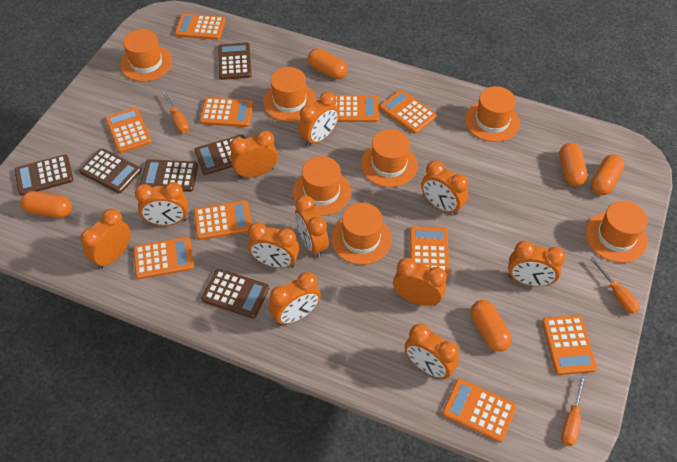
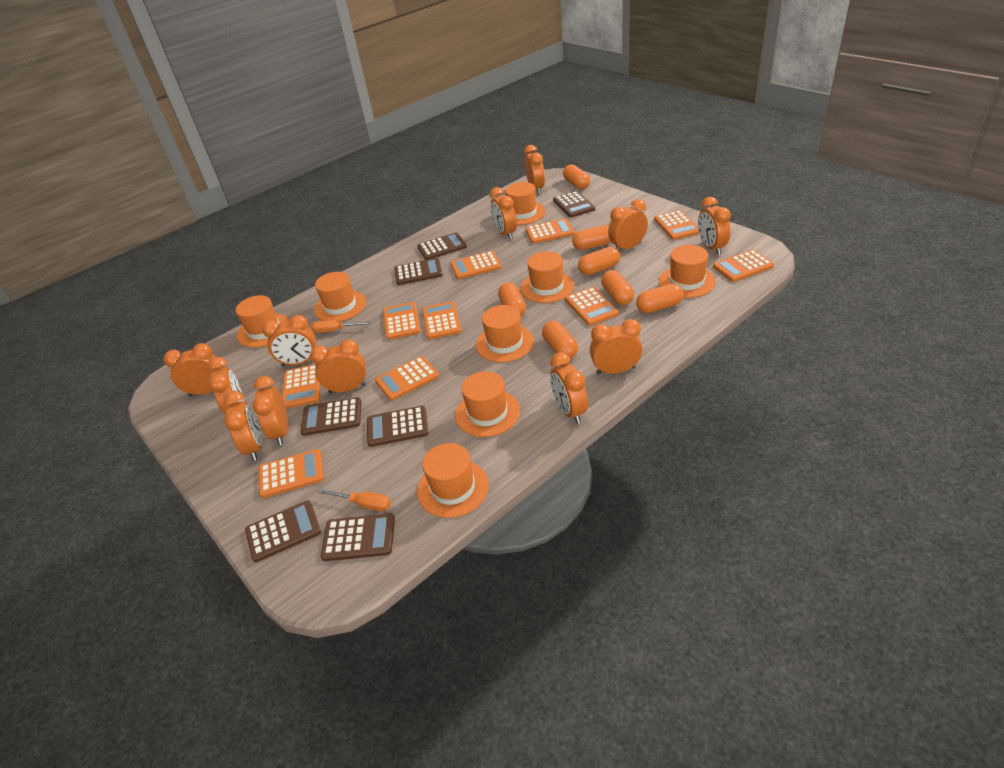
brown calculator: [14,154,73,196] [79,148,141,193] [140,159,198,192] [194,135,245,175] [201,269,269,319] [218,43,251,80] = 6 -> [245,500,321,562] [301,397,361,436] [321,513,395,561] [367,406,428,447] [394,258,443,285] [417,233,467,260] [553,191,595,218] = 7
orange capsule: [21,191,72,218] [308,48,348,79] [471,300,512,352] [559,143,588,186] [591,154,625,195] = 5 -> [498,282,526,316] [542,321,578,359] [563,164,590,190] [572,225,611,250] [578,247,620,275] [601,270,634,305] [636,284,684,313] = 7
orange clock: [80,209,131,269] [135,182,188,226] [230,130,278,178] [248,222,299,268] [269,272,321,325] [295,195,329,258] [298,92,339,147] [393,258,447,306] [405,324,459,379] [421,160,468,215] [508,241,566,287] = 11 -> [164,343,223,396] [208,357,244,416] [224,391,262,461] [252,376,289,445] [262,315,316,367] [310,339,367,394] [490,187,517,239] [524,145,545,194] [550,352,588,424] [590,319,643,375] [608,199,648,251] [698,197,731,255] = 12
orange hat: [120,29,172,82] [263,67,317,122] [293,156,351,216] [331,203,392,265] [361,129,418,187] [465,86,520,142] [585,201,648,263] = 7 -> [236,295,290,348] [314,272,366,322] [417,443,489,518] [455,371,520,437] [476,305,534,362] [505,182,546,225] [521,251,574,303] [659,245,716,298] = 8
orange screwdriver: [162,91,189,133] [561,374,586,446] [590,257,640,314] = 3 -> [311,321,371,333] [317,489,391,511] = 2

